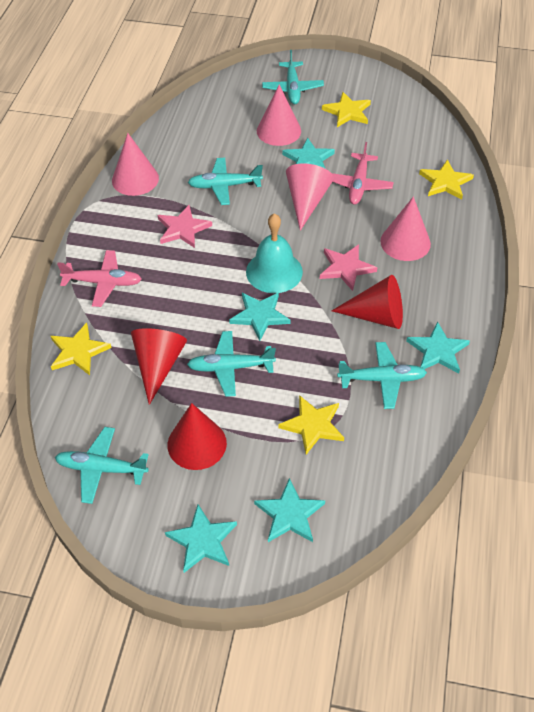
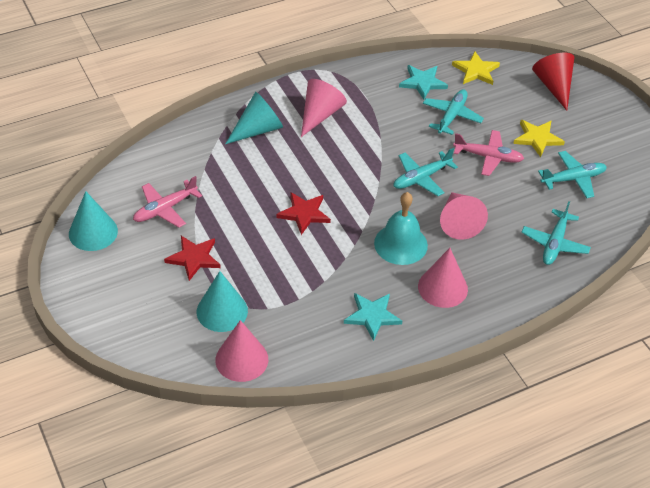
pink star: [158,205,212,248] [320,245,377,291] = 2 -> none = 0
red cone: [131,328,187,405] [167,403,227,470] [332,275,403,329] = 3 -> [532,53,574,110] = 1
red star: none = 0 -> [164,236,221,281] [276,192,331,235] = 2
turquoise cone: none = 0 -> [69,191,118,251] [197,271,248,332] [225,92,283,144] = 3
turquoise plane: [55,427,149,504] [187,331,276,397] [188,158,263,205] [262,50,324,104] [337,342,427,409] = 5 -> [394,148,458,196] [423,89,484,135] [521,201,591,265] [538,151,607,198] = 4
turquoise star: [165,504,237,573] [229,292,291,341] [254,478,325,542] [282,138,335,169] [406,321,470,374] = 5 -> [344,293,402,341] [399,65,448,100] = 2
yellow star: [51,323,112,375] [278,395,344,454] [322,92,371,127] [419,159,474,200] = 4 -> [452,51,500,85] [513,120,565,157] = 2

